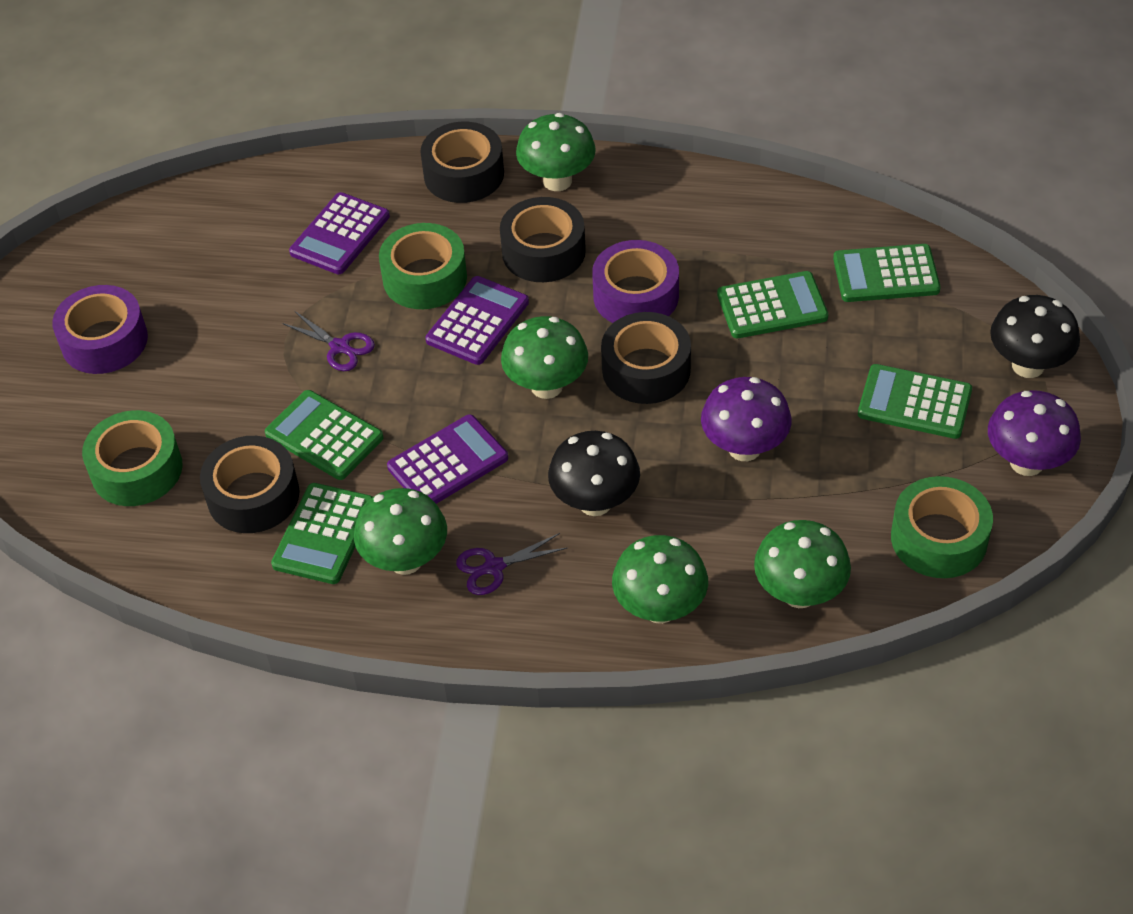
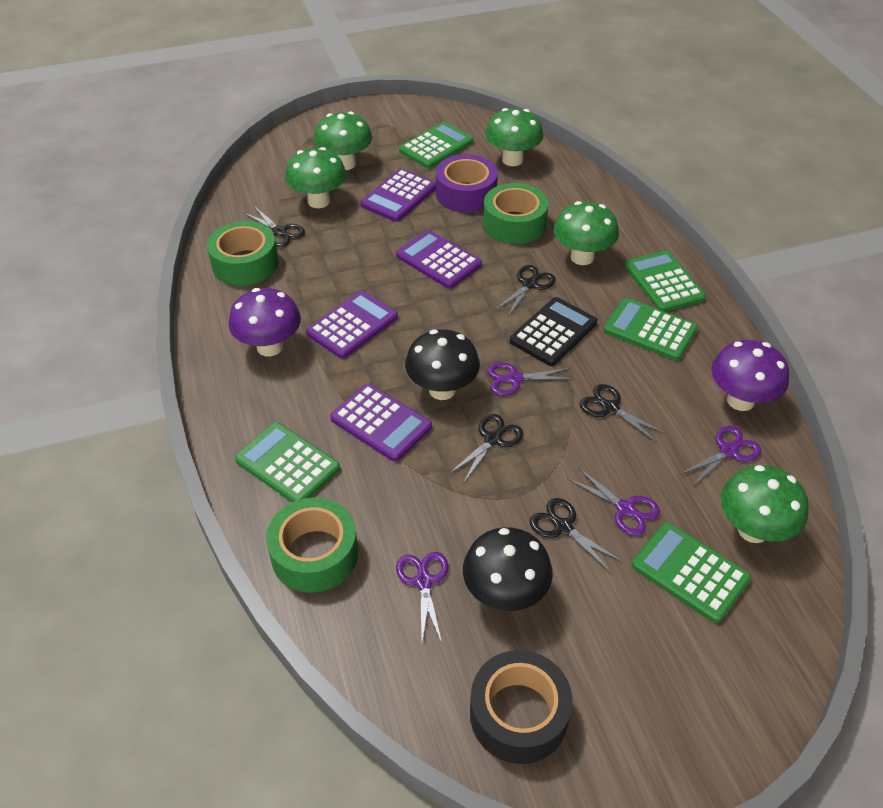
black calculator: none = 0 -> [510,297,598,366] = 1
black scissors: none = 0 -> [243,206,305,247] [449,414,524,482] [495,265,556,316] [530,498,623,573] [580,384,666,443] = 5
black tape: [200,436,300,533] [420,122,504,203] [500,197,586,282] [601,312,691,404] = 4 -> [470,650,573,764] = 1
purple calculator: [289,192,390,274] [387,414,508,504] [425,276,529,365] = 3 -> [306,291,398,359] [330,384,432,462] [360,169,436,222] [396,230,482,289] = 4
purple scissors: [282,311,375,371] [456,533,567,595] = 2 -> [396,552,448,643] [487,362,574,396] [567,467,660,536] [679,426,761,486] = 4
purple tape: [52,285,148,374] [592,240,679,323] = 2 -> [436,154,498,213] = 1

